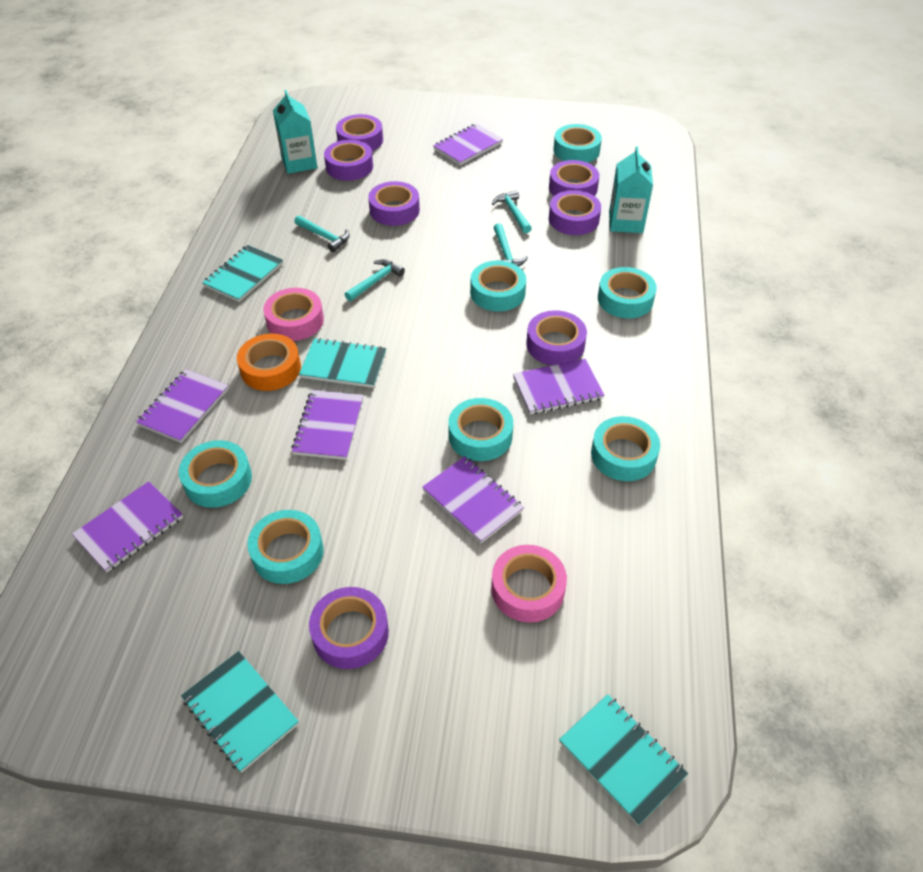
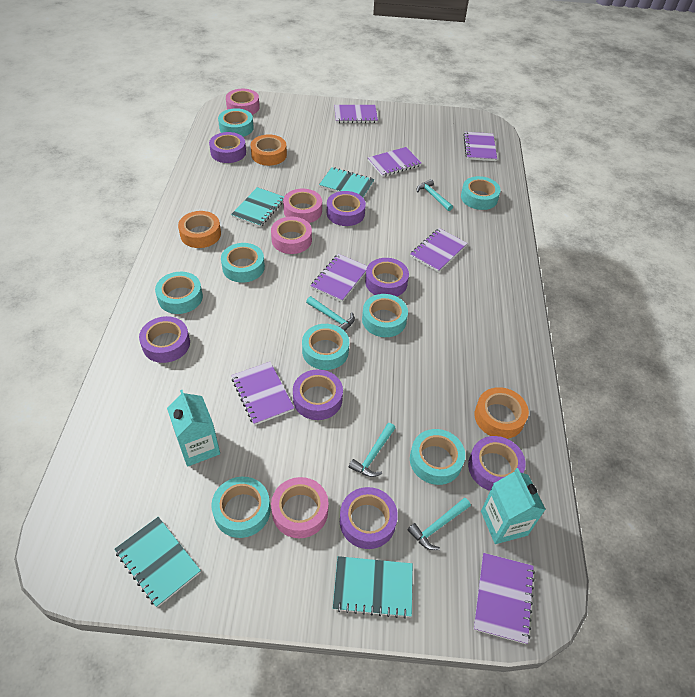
orange tape: [237,333,301,391] = 1 -> [178,211,221,248] [250,134,287,166] [475,387,529,439] = 3
pink tape: [263,288,324,341] [491,545,567,623] = 2 -> [226,89,260,115] [271,217,312,254] [271,477,328,538] [283,189,322,223] = 4
purple notebook: [72,481,183,572] [136,369,229,443] [291,390,363,460] [422,456,524,543] [433,124,503,165] [513,359,604,414] = 6 -> [231,362,294,425] [311,254,367,302] [334,105,378,123] [368,147,421,177] [410,228,467,272] [463,132,497,161] [474,553,535,644] = 7
turquoise tape: [179,440,252,508] [247,510,324,584] [448,398,513,461] [470,261,526,312] [553,124,602,163] [591,416,660,481] [598,267,657,319] = 7 -> [155,272,203,314] [211,477,271,538] [218,108,254,137] [221,243,265,283] [302,324,349,370] [362,294,408,337] [410,429,465,485] [461,176,501,210] = 8

